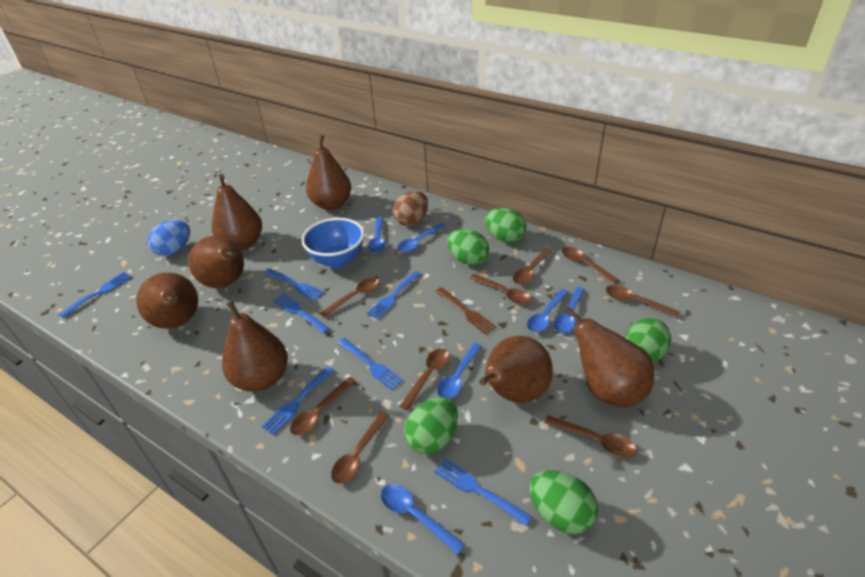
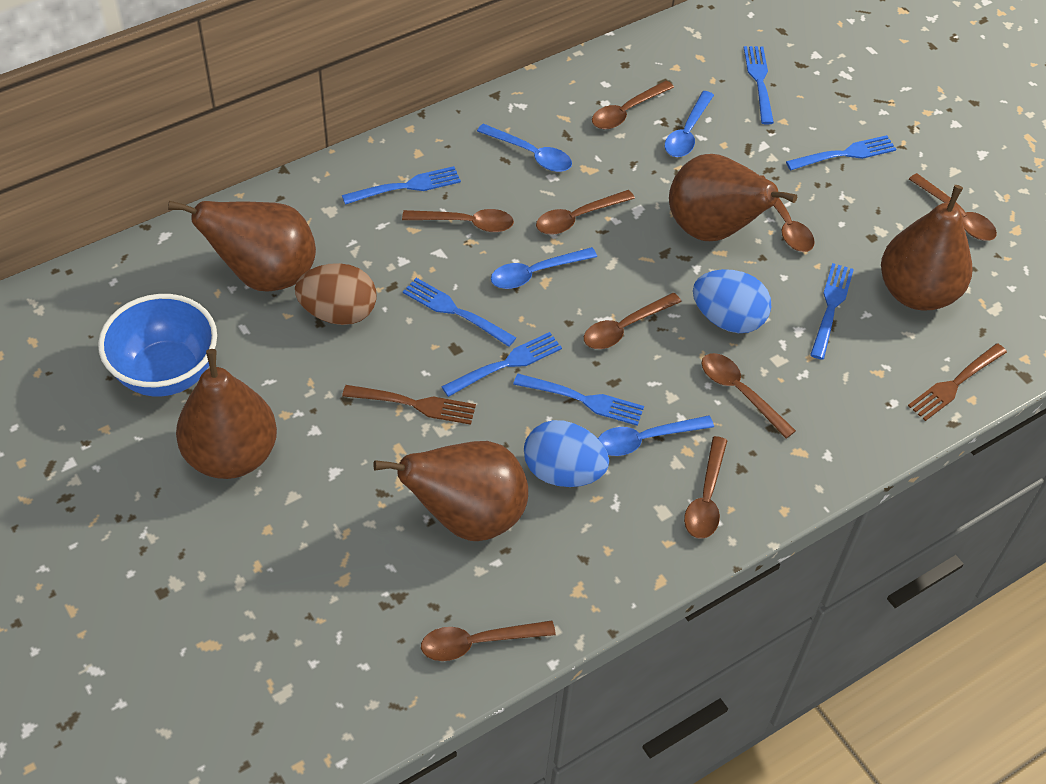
blue egg: [147,220,190,256] = 1 -> [524,420,609,487] [693,269,771,333] = 2
blue spoon: [368,217,385,253] [381,484,465,555] [397,223,446,252] [437,343,482,399] [527,289,568,332] [554,287,585,333] = 6 -> [477,124,572,172] [491,247,597,289] [598,415,714,456] [665,91,714,157] = 4
brown fork: [436,287,496,335] = 1 -> [342,385,476,425] [908,343,1007,421] = 2
brown pear: [136,272,198,329] [188,236,244,288] [212,174,262,250] [222,300,288,392] [306,135,351,210] [479,336,553,403] [564,306,654,407] = 7 -> [168,201,316,292] [176,349,277,479] [373,441,528,541] [669,154,797,241] [881,185,972,310] = 5
green egg: [404,397,458,454] [447,229,489,266] [485,208,526,243] [530,470,598,534] [625,318,671,362] = 5 -> none = 0

